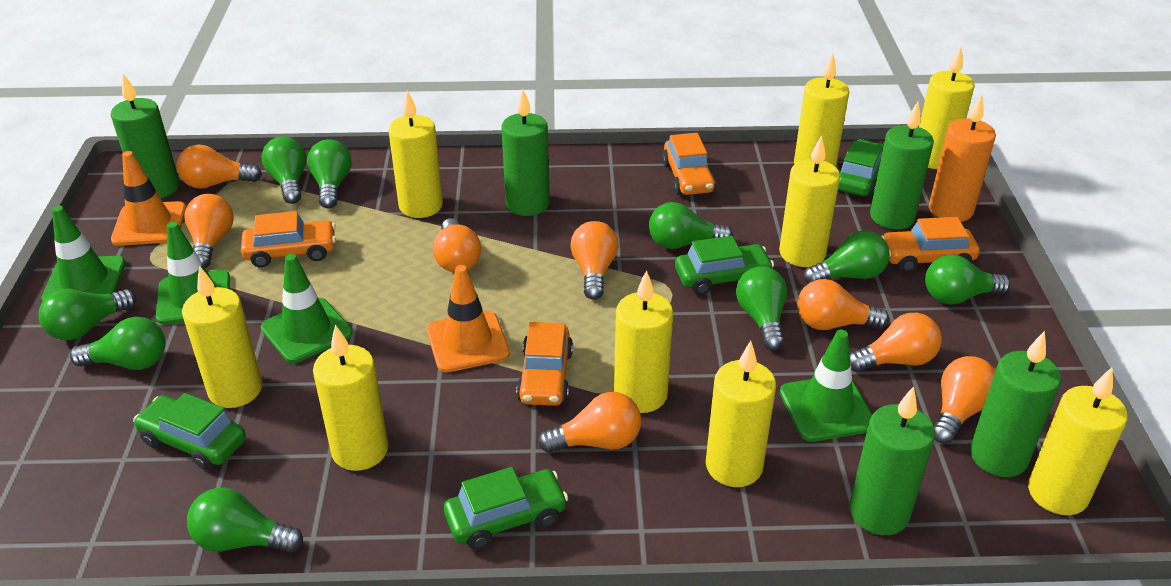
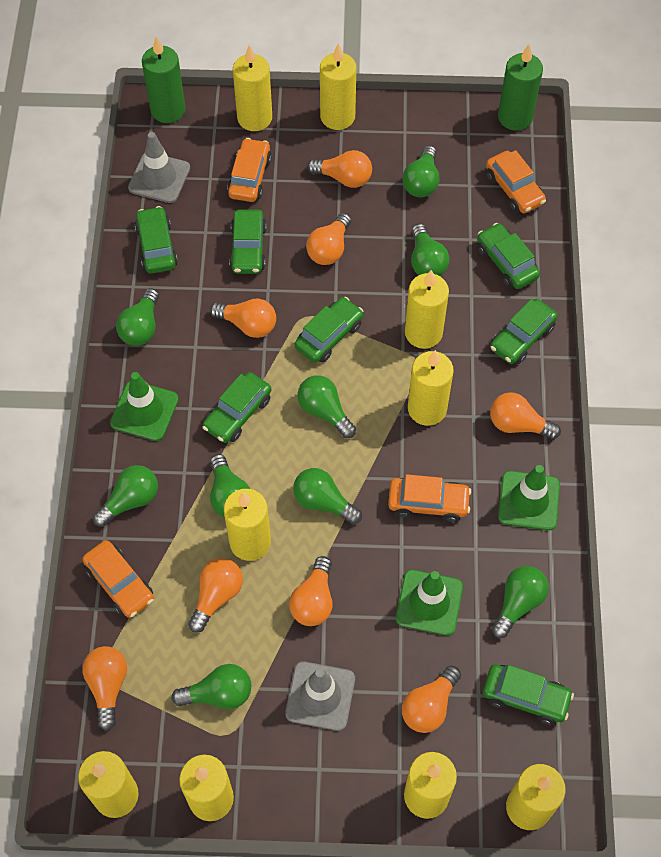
green candle: [111,74,180,198] [501,89,550,216] [849,386,935,535] [870,102,934,229] [970,331,1061,477] = 5 -> [142,36,186,123] [498,44,543,131] = 2
green car: [133,393,246,470] [444,467,568,550] [675,236,774,295] [838,139,884,198] = 4 -> [134,206,178,274] [202,372,271,443] [229,209,267,274] [295,297,364,363] [477,223,540,289] [483,664,574,725] [490,299,558,364] = 7
green traffic cone: [41,206,126,301] [156,222,230,324] [261,254,353,363] [780,330,872,442] = 4 -> [110,372,179,441] [396,570,463,636] [498,465,560,530] = 3
grey traffic cone: none = 0 -> [128,132,190,203] [285,661,355,731] = 2
orange candle: [929,94,996,222] = 1 -> none = 0
orange traffic cone: [111,151,186,246] [427,265,510,372] = 2 -> none = 0

